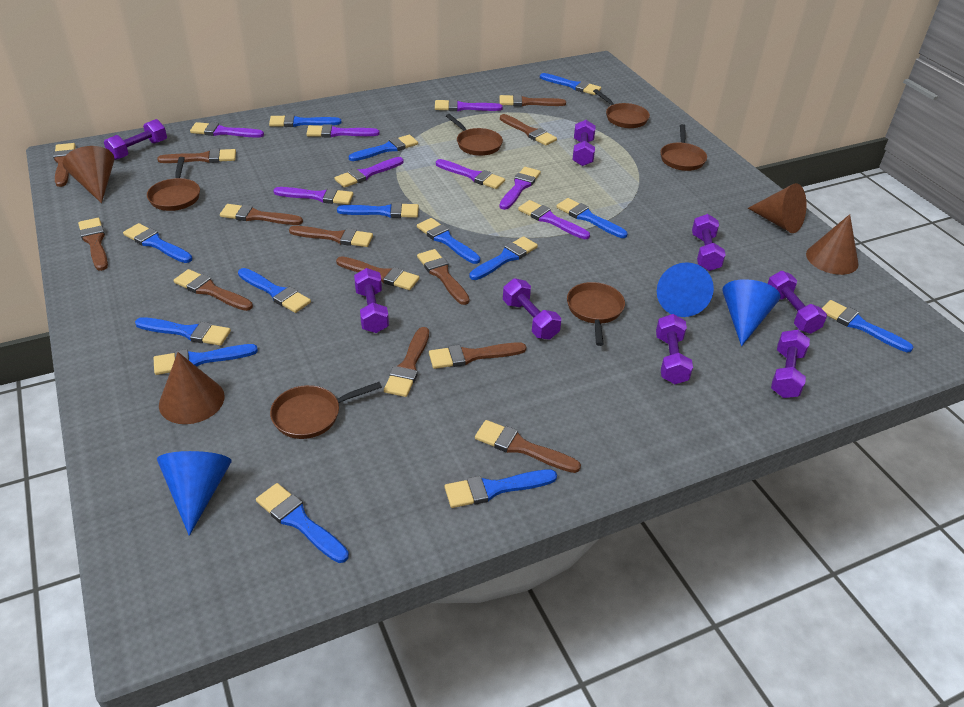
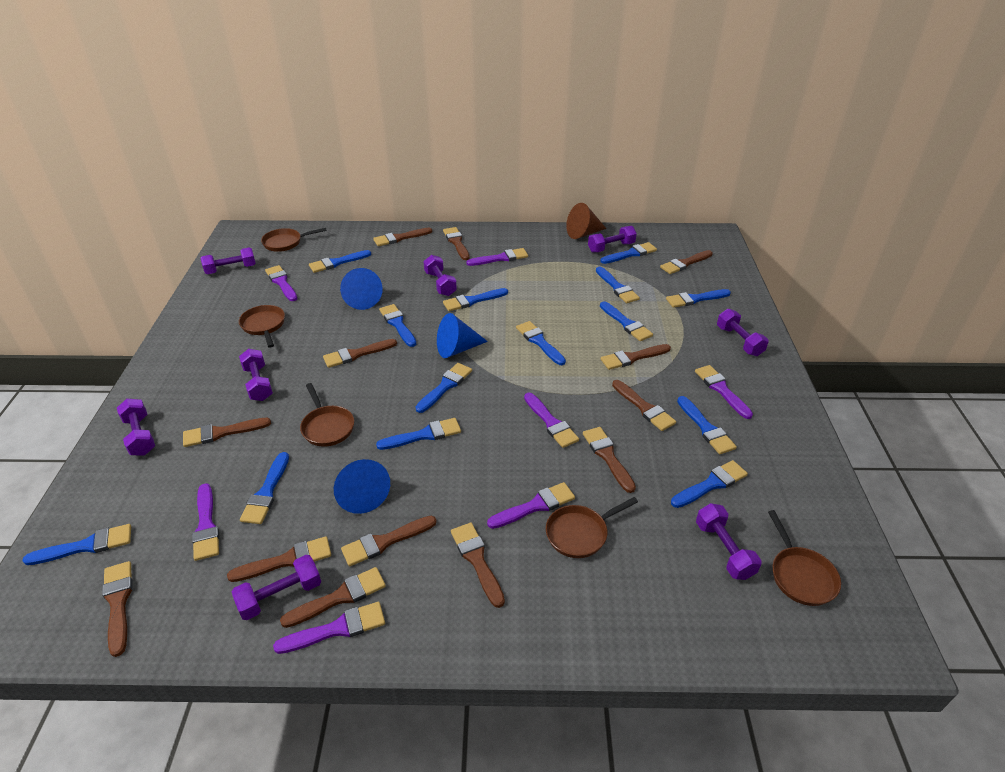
brown cone: [63,146,114,203] [159,352,225,424] [748,183,807,233] [806,214,859,275] = 4 -> [566,203,607,239] = 1
brown pan: [147,157,200,211] [270,382,382,439] [446,114,503,156] [567,282,625,346] [593,89,650,128] [660,124,707,171] = 6 -> [239,305,285,348] [261,228,327,252] [300,383,354,447] [546,497,638,558] [768,510,841,606] = 5
purple brush: [190,122,264,138] [273,187,353,205] [306,124,379,138] [334,157,404,188] [435,99,503,111] [436,159,505,189] [499,167,541,210] [518,200,590,239] = 8 -> [192,483,219,561] [265,265,297,301] [273,602,385,654] [466,248,528,266] [487,482,575,529] [524,393,579,448] [695,365,753,419] = 7

